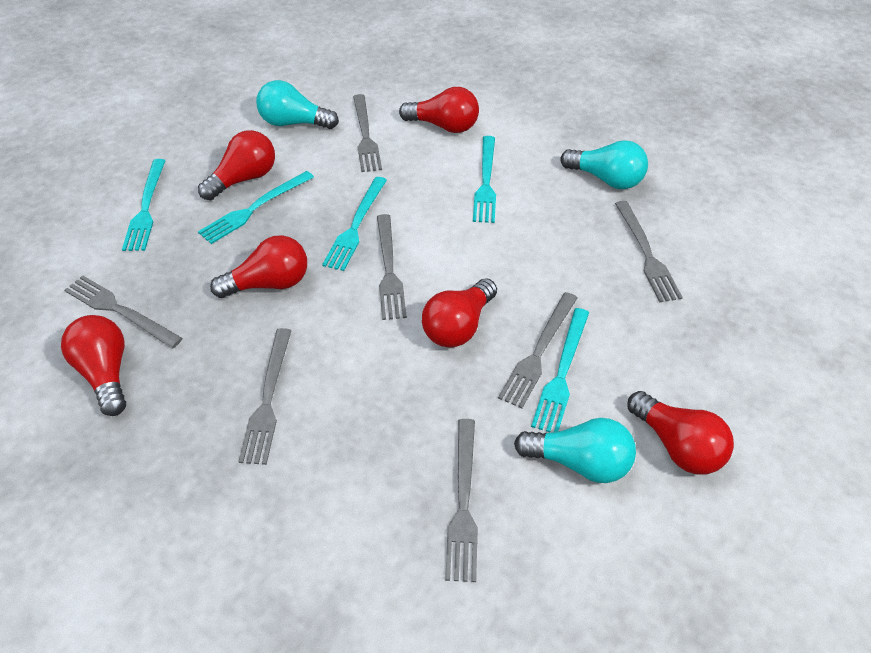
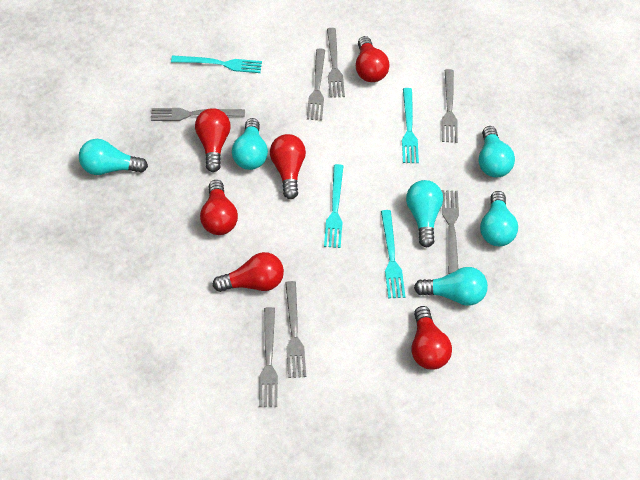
turquoise fork: [122,159,166,251] [198,171,314,244] [322,177,387,271] [473,136,496,223] [531,308,589,432] = 5 -> [171,55,262,73] [324,164,343,248] [381,210,406,298] [402,88,419,163] = 4
turquoise light bulb: [256,80,339,129] [514,418,636,483] [561,140,648,189] = 3 -> [79,139,148,175] [232,118,268,170] [406,180,443,247] [414,267,488,306] [479,126,515,178] [480,191,518,246] = 6

